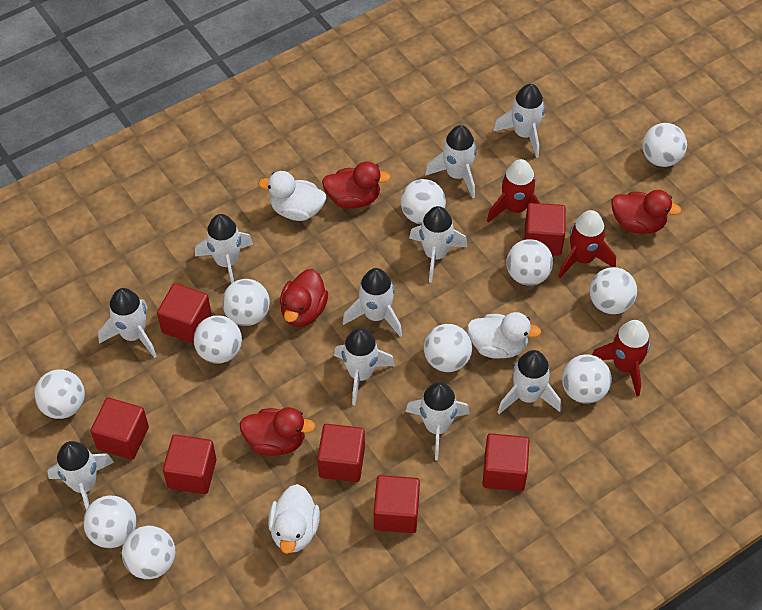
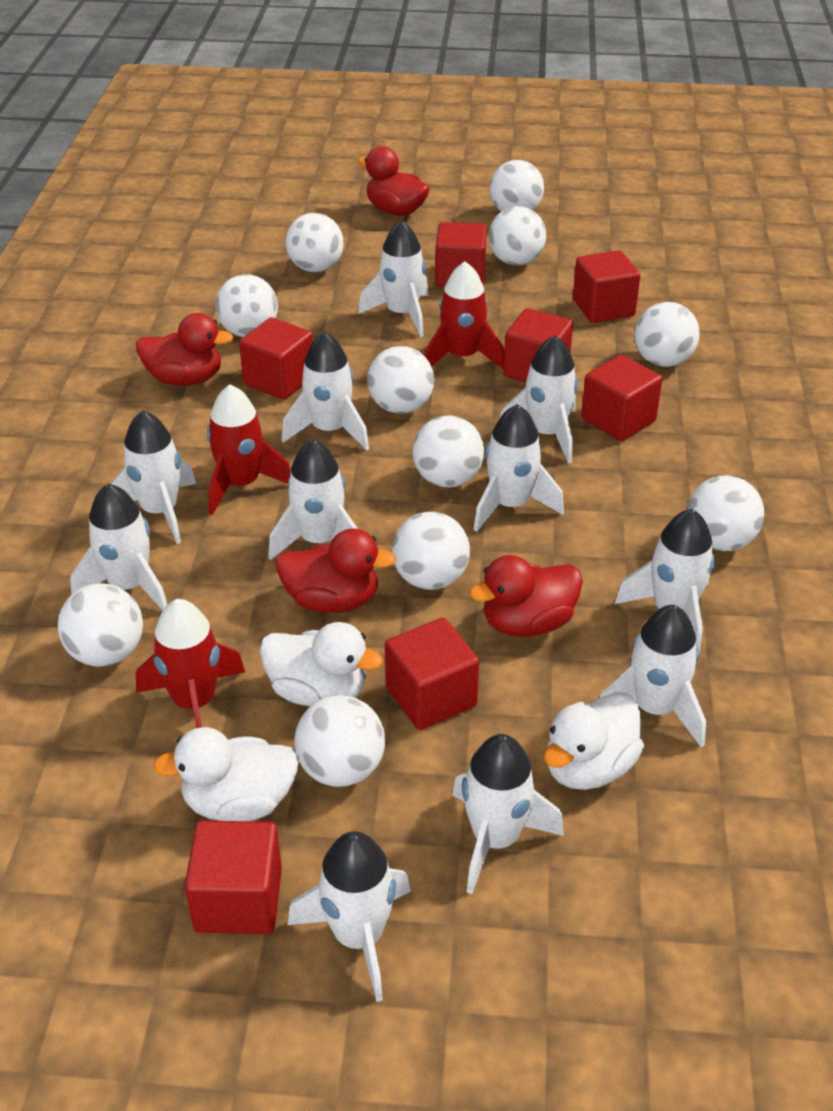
white rocket: [48,441,114,510] [98,288,156,358] [195,214,253,284] [334,328,395,405] [343,268,402,337] [405,382,469,460] [409,206,468,283] [425,125,477,198] [493,84,545,158] [498,350,561,414] = 10 -> [70,483,167,611] [111,410,196,544] [268,439,358,560] [282,332,369,451] [288,831,411,1002] [358,220,428,337] [452,734,564,894] [474,404,564,532] [500,335,578,463] [599,605,706,748] [615,509,715,653] = 11

